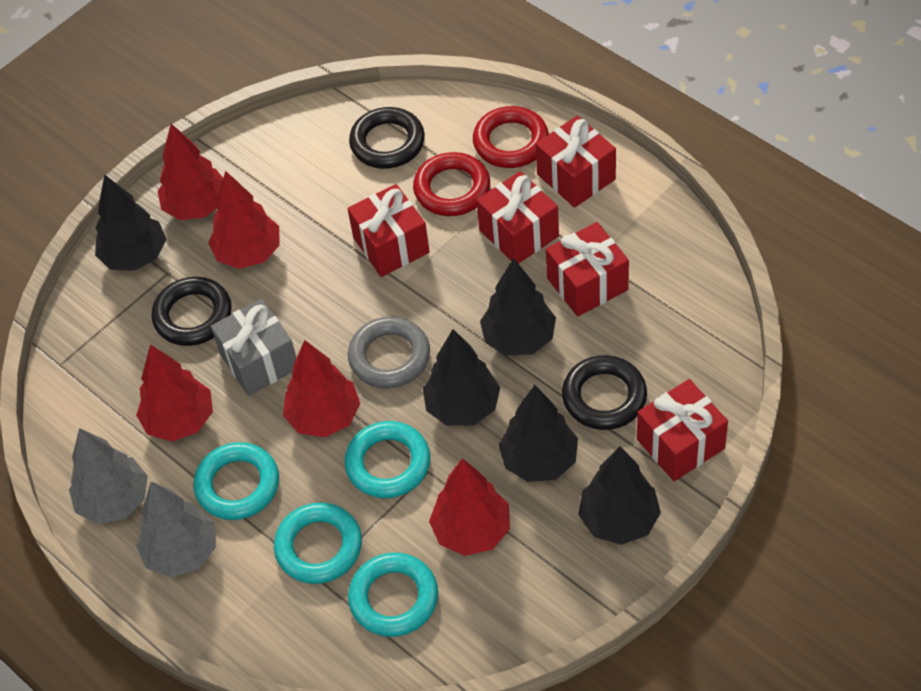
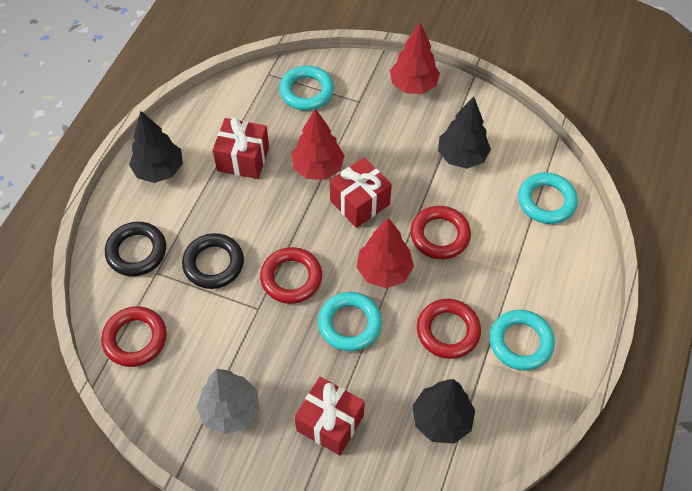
black ring: [152,277,232,346] [349,107,425,169] [562,355,647,430] = 3 -> [105,222,166,276] [182,233,244,289] = 2
black tree: [95,175,166,271] [423,329,500,426] [480,258,556,356] [499,385,578,482] [578,446,661,545] = 5 -> [129,111,183,183] [413,379,475,444] [438,96,491,169] = 3
grey gift: [211,299,296,396] = 1 -> none = 0
grey ring: [348,316,430,388] = 1 -> none = 0
grey tree: [69,428,148,524] [136,481,216,578] = 2 -> [196,369,259,435] = 1
red gift: [347,184,430,277] [476,171,559,264] [535,116,616,208] [546,222,629,317] [637,379,728,481] = 5 -> [213,117,269,179] [294,377,365,455] [330,157,392,228] = 3
red ring: [413,152,490,216] [473,106,549,168] = 2 -> [101,306,167,367] [260,247,322,304] [410,206,471,259] [417,299,481,359] = 4
red tree: [136,344,213,442] [157,123,223,220] [208,171,280,269] [283,340,360,437] [429,458,510,556] = 5 -> [292,108,345,180] [357,218,414,288] [390,22,440,94] = 3

